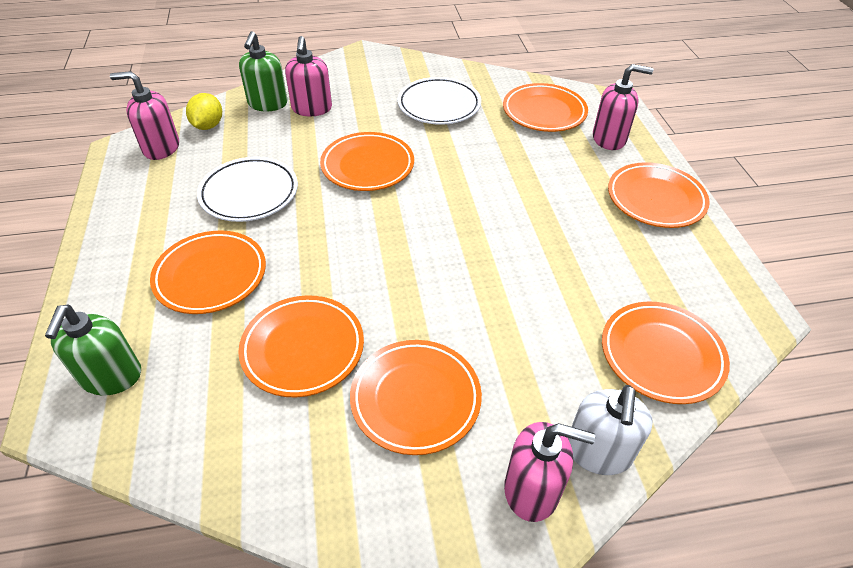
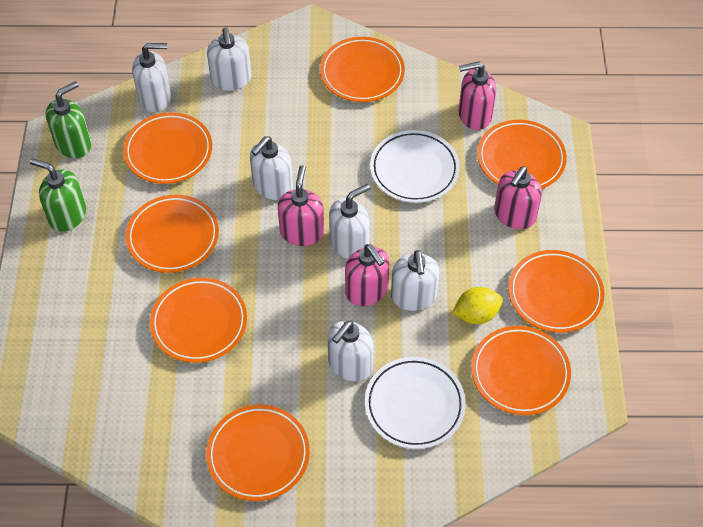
orange plate: [150,231,266,314] [238,295,364,397] [320,132,414,191] [350,340,482,455] [503,83,588,132] [602,302,730,404] [608,162,710,228] = 7 -> [123,112,212,184] [126,195,219,273] [150,278,247,363] [206,404,310,501] [320,37,405,102] [471,326,571,415] [477,120,567,189] [508,250,604,333] = 8
white soap dispenser: [568,385,653,475] = 1 -> [132,43,171,112] [207,27,252,91] [250,136,293,200] [327,320,373,381] [329,184,370,259] [391,250,439,311] = 6

